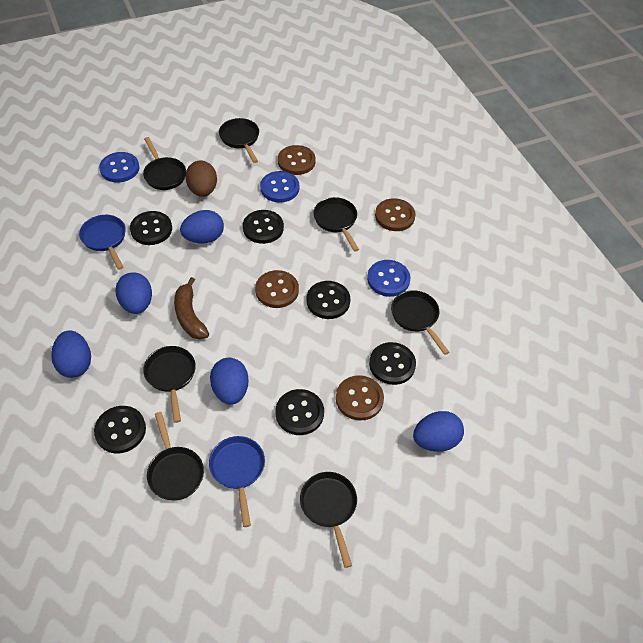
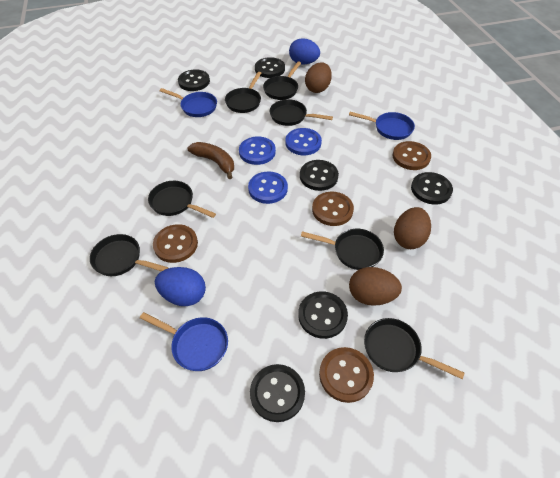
blue egg: [51,331,91,378] [115,272,152,314] [180,210,224,243] [210,358,249,405] [413,411,464,452] = 5 -> [155,267,206,306] [289,38,320,65] = 2
blue pan: [79,215,126,270] [209,436,265,527] = 2 -> [140,312,228,371] [160,88,217,117] [349,112,415,140] = 3
brown egg: [185,161,217,197] = 1 -> [305,62,332,93] [349,267,402,306] [394,207,431,249] = 3

